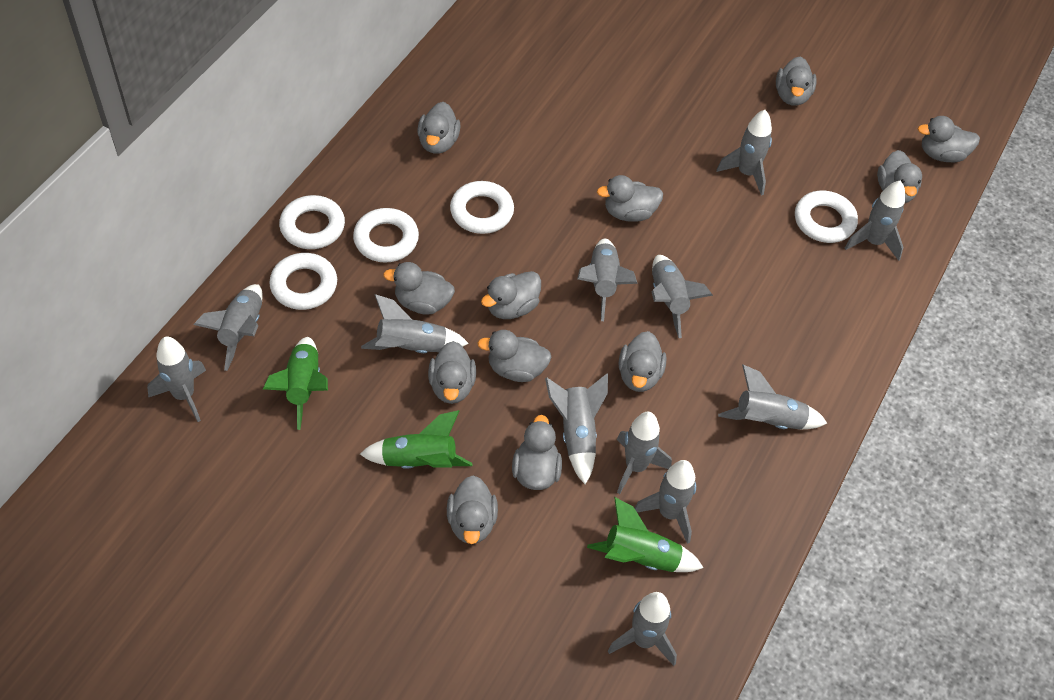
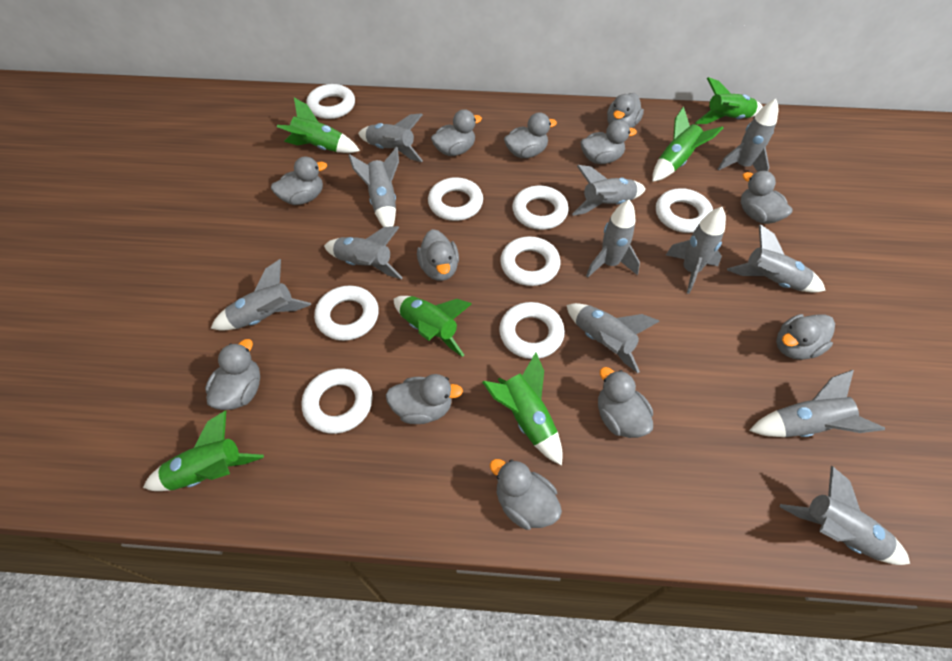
green rocket: [263,337,328,430] [360,410,473,469] [587,497,704,572] = 3 -> [143,411,264,491] [277,98,360,153] [394,296,472,357] [482,352,563,465] [652,107,723,182] [695,77,763,124] = 6
white ring: [269,253,337,310] [279,195,345,249] [353,208,419,263] [450,181,514,234] [795,191,858,243] = 5 -> [302,368,373,434] [306,84,355,119] [314,286,379,341] [428,177,483,221] [499,302,565,359] [500,236,560,286] [512,186,569,230] [656,188,713,233] = 8

